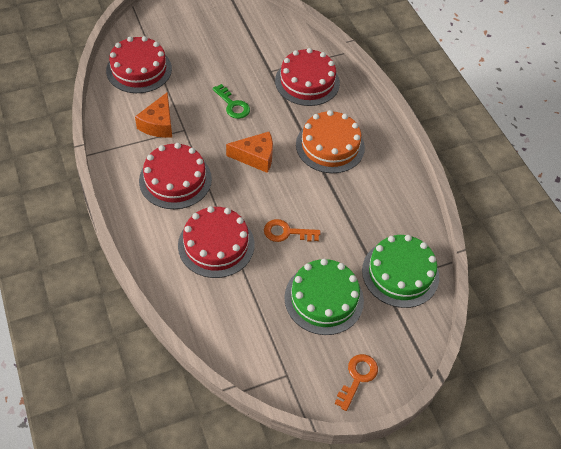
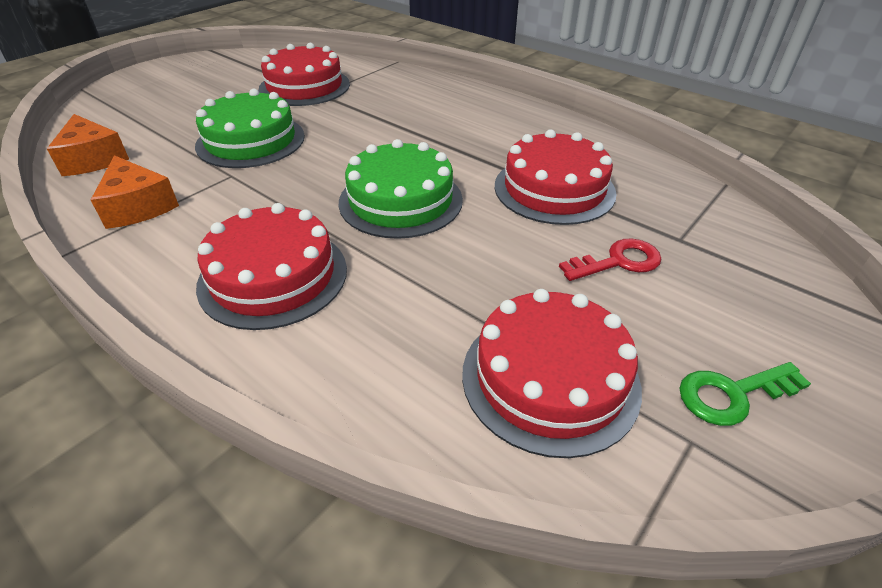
orange cake: [296,110,365,173] = 1 -> none = 0
orange key: [264,219,320,242] [335,354,378,411] = 2 -> none = 0
red key: none = 0 -> [559,238,662,281] = 1

